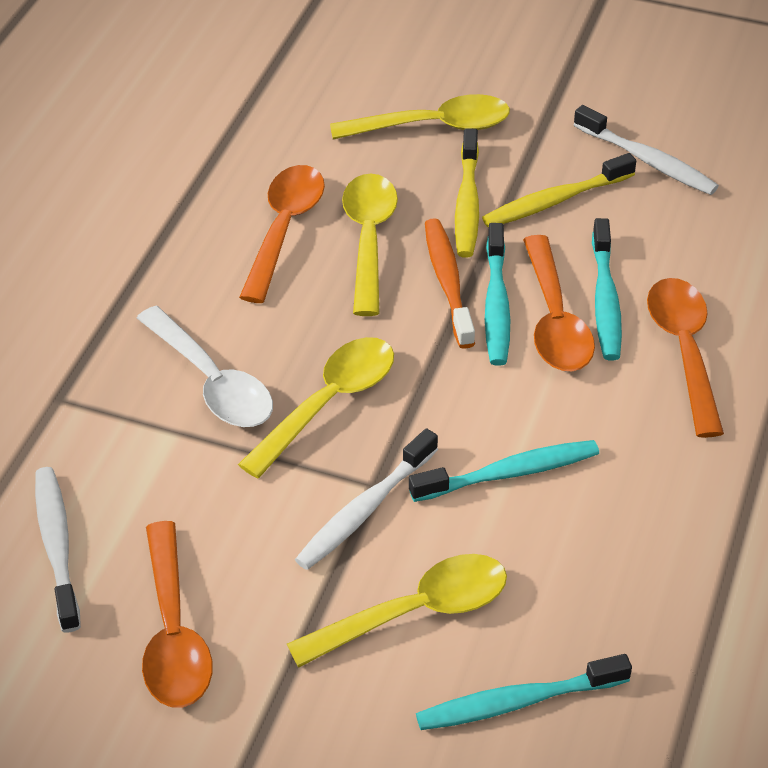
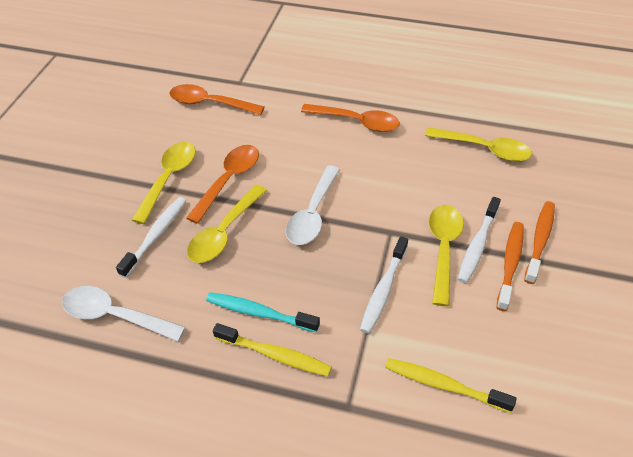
orange spoon: [142,521,212,708] [239,165,325,303] [523,235,595,371] [647,278,724,438] = 4 -> [169,84,264,115] [186,145,259,224] [301,104,400,132] = 3
orange toothbrush: [425,218,475,349] = 1 -> [496,222,524,311] [524,201,555,284] = 2
turquoise toothbrush: [409,440,599,502] [416,654,632,730] [485,223,510,366] [592,218,622,361] = 4 -> [206,292,320,332] = 1
white spoon: [137,306,273,427] = 1 -> [62,286,186,342] [286,165,340,245] = 2

